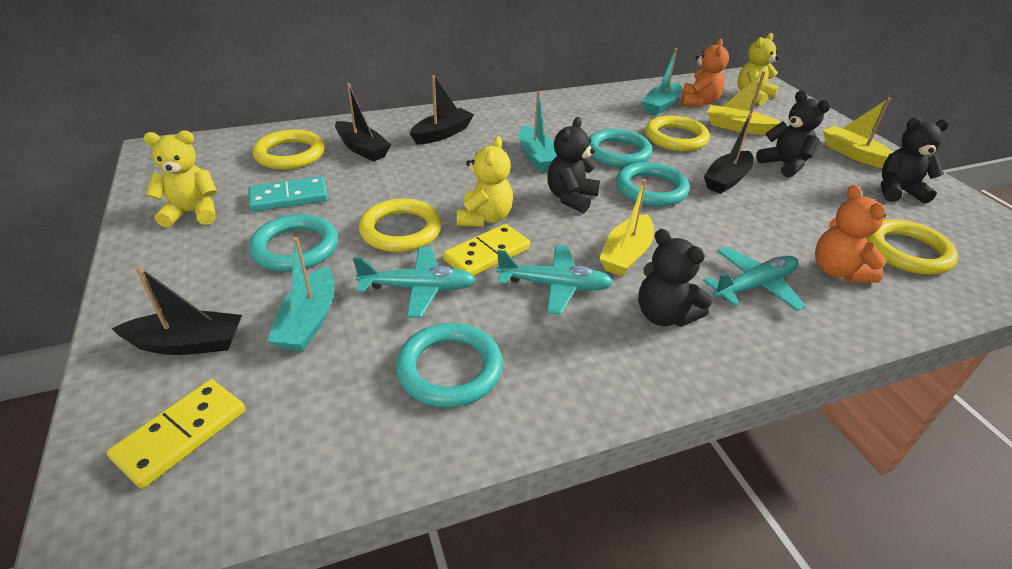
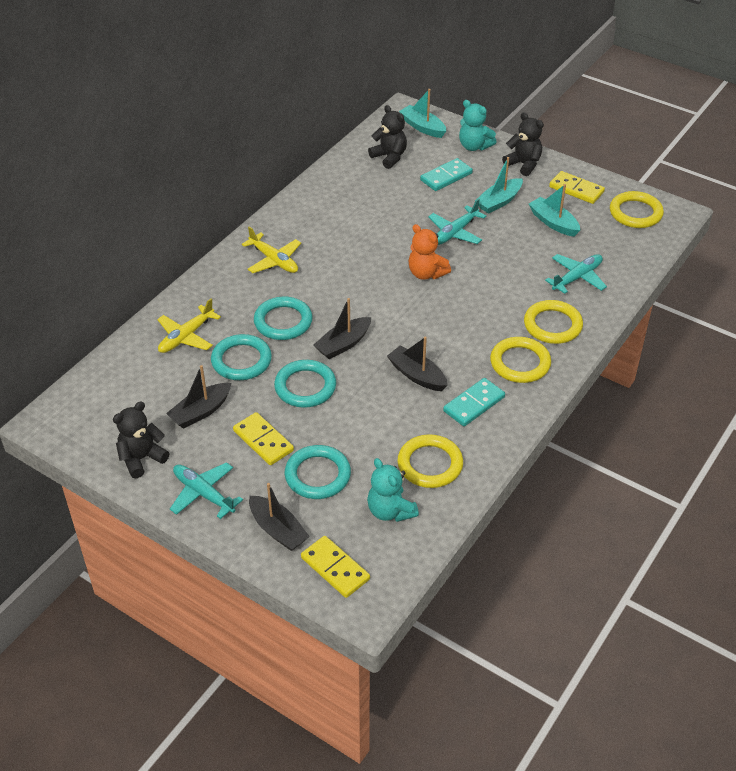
black teddy bear: [547,117,600,213] [638,229,712,327] [756,90,831,177] [881,118,950,204] = 4 -> [113,401,169,478] [368,105,407,169] [502,112,544,176] = 3
orange teddy bear: [681,39,729,107] [815,185,886,283] = 2 -> [408,224,451,280] = 1
turquoise domino: [248,176,328,212] = 1 -> [420,158,473,191] [443,378,505,426] = 2
turquoise teddy bear: none = 0 -> [367,458,419,522] [459,100,496,151] = 2
yellow boat: [599,179,654,276] [707,71,781,135] [823,98,893,168] = 3 -> none = 0
yellow domino: [107,379,245,488] [443,224,530,276] = 2 -> [233,412,294,465] [301,536,370,598] [549,171,605,204] = 3
yellow plane: none = 0 -> [157,298,221,353] [242,226,301,273] = 2
yellow teddy bear: [143,130,217,227] [457,136,513,227] [738,33,779,105] = 3 -> none = 0

